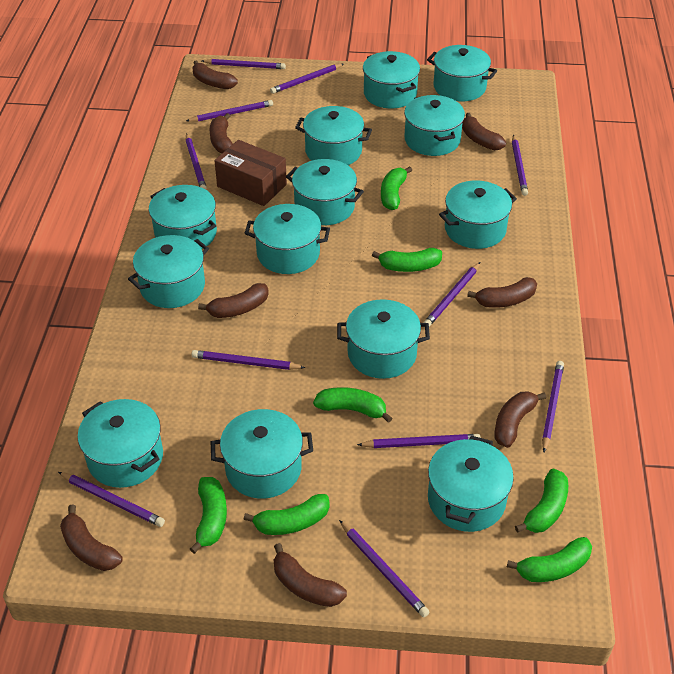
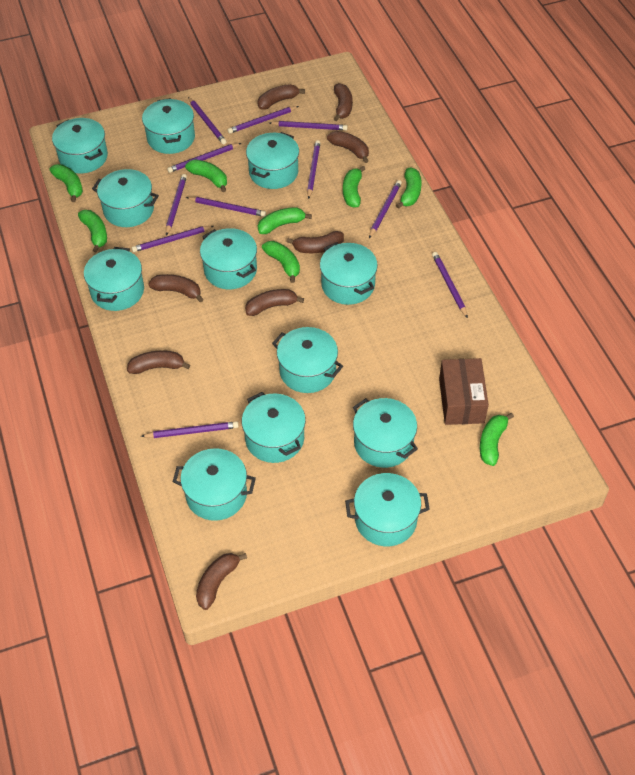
green banana: [190,477,227,554] [243,494,330,535] [313,387,392,423] [372,248,442,272] [381,166,412,210] [507,537,592,582] [515,468,568,533] = 7 -> [50,164,83,202] [78,210,107,252] [185,159,227,192] [258,207,312,234] [262,241,300,283] [343,166,365,208] [396,168,422,209] [480,413,514,466] = 8
turquoise pot: [77,399,163,488] [128,235,209,308] [149,185,217,249] [211,409,313,499] [245,204,330,274] [286,159,364,225] [295,106,372,165] [337,299,430,379] [363,51,420,108] [404,95,465,156] [427,45,497,101] [428,436,514,532] [439,180,517,249] = 13 -> [52,118,108,173] [84,247,144,311] [92,169,159,227] [142,98,195,154] [172,448,256,521] [200,228,257,289] [242,392,306,463] [246,132,299,189] [272,327,343,393] [320,242,378,305] [345,473,430,546] [353,398,418,468] = 12

